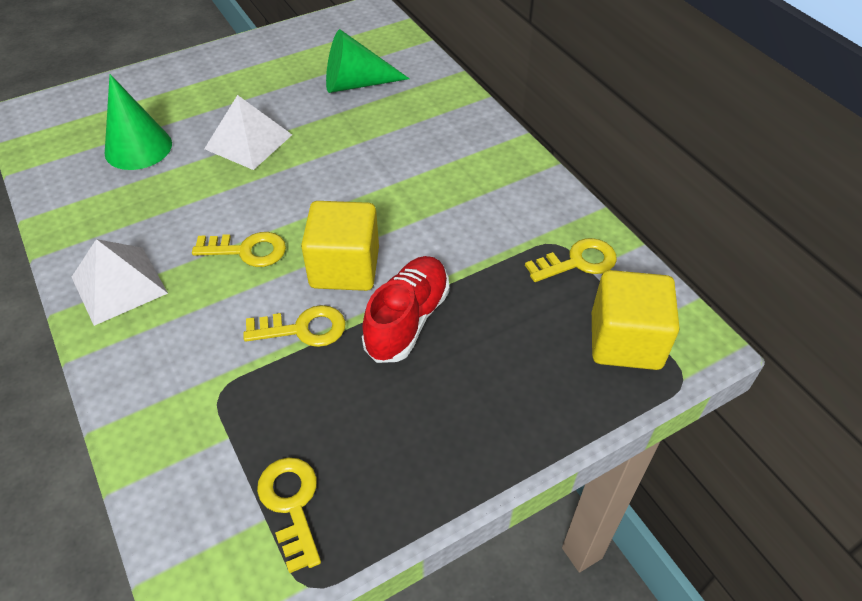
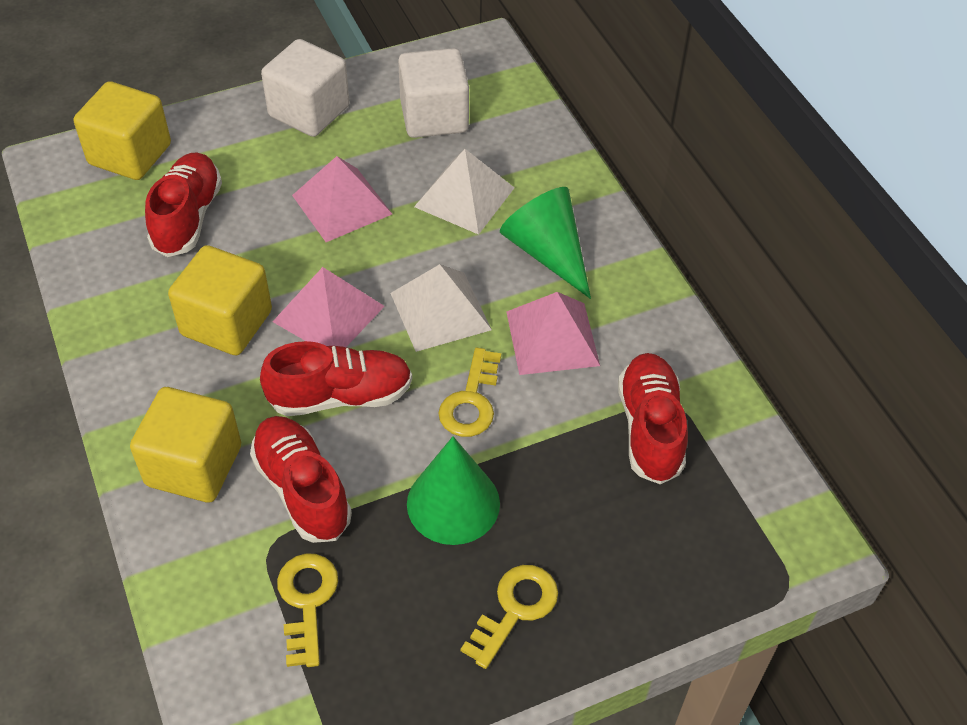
pink pyramid: none = 0 -> [273,267,385,347] [292,156,392,242] [506,292,600,375] = 3
red shoe: [362,256,449,363] = 1 -> [145,152,222,257] [250,416,352,543] [260,341,412,416] [618,353,688,484] = 4
white cube: none = 0 -> [261,39,349,137] [398,48,469,138] = 2
yellow cube: [301,201,379,291] [592,270,680,370] = 2 -> [74,81,171,180] [130,387,241,502] [168,245,272,356] = 3
yellow key: [192,232,286,267] [243,305,346,347] [257,457,321,573] [525,238,617,282] = 4 -> [277,553,338,667] [438,348,501,437] [461,565,558,669] = 3

